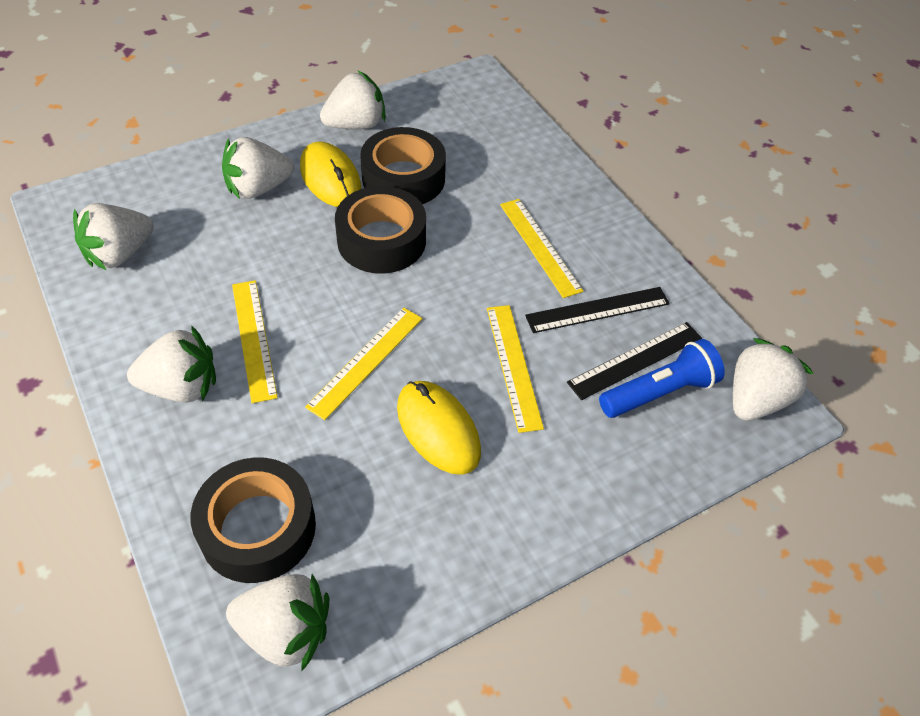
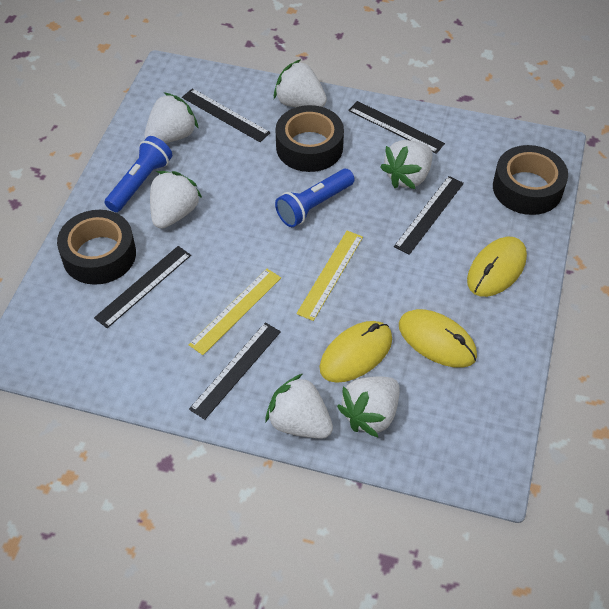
black ruler: [525,287,670,333] [567,322,702,400] = 2 -> [94,246,191,328] [182,88,271,142] [189,322,281,420] [348,101,445,154] [394,176,464,255] = 5
blue flashlight: [599,339,725,418] = 1 -> [105,136,172,212] [275,169,355,227] = 2
yellow mouse: [300,142,361,207] [397,381,481,475] = 2 -> [319,321,392,383] [399,309,477,368] [467,237,527,297] = 3
yellow ruler: [232,280,278,403] [305,307,422,420] [487,305,544,433] [500,199,583,298] = 4 -> [188,269,281,355] [296,231,363,321] = 2

